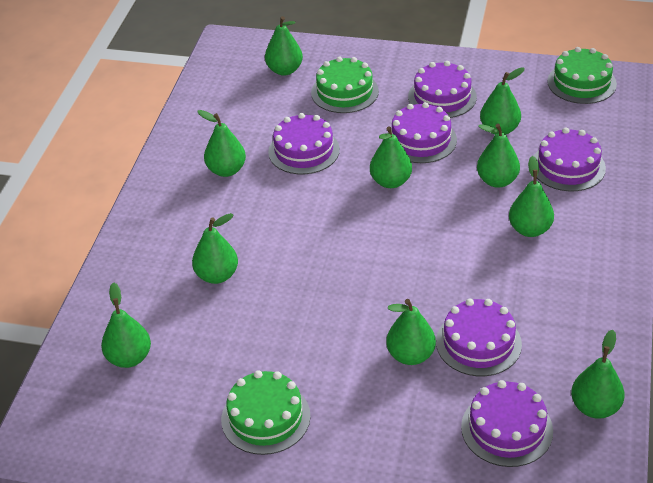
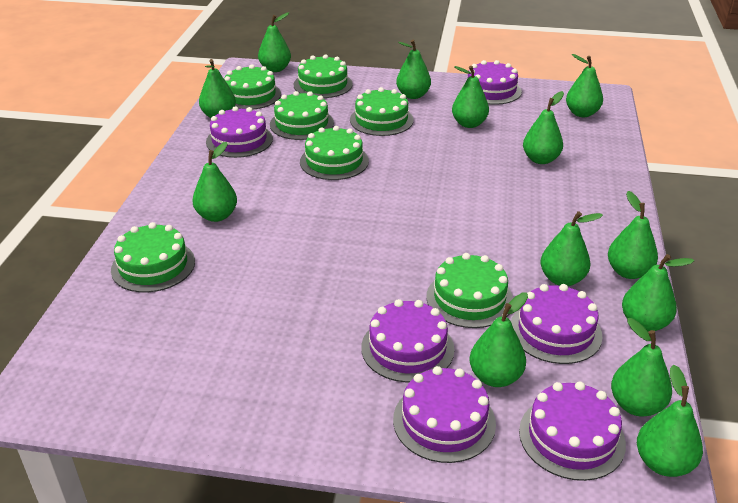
green cake: [221,370,311,455] [311,56,379,113] [547,47,617,104] = 3 -> [111,222,195,292] [224,64,281,110] [270,91,334,140] [294,54,353,98] [300,126,369,180] [350,87,413,136] [426,253,513,328] = 7
green pear: [101,282,151,368] [192,213,238,284] [198,110,246,177] [265,16,303,76] [370,126,412,188] [386,299,436,365] [477,124,520,188] [480,67,525,135] [509,156,554,237] [571,330,625,419] = 10 -> [192,142,237,222] [199,59,236,118] [258,13,291,72] [396,40,431,99] [452,66,489,128] [470,293,528,387] [523,91,564,164] [541,211,603,286] [566,54,603,117] [608,191,658,279] [611,318,672,417] [622,254,694,332] [637,365,703,477] = 13

